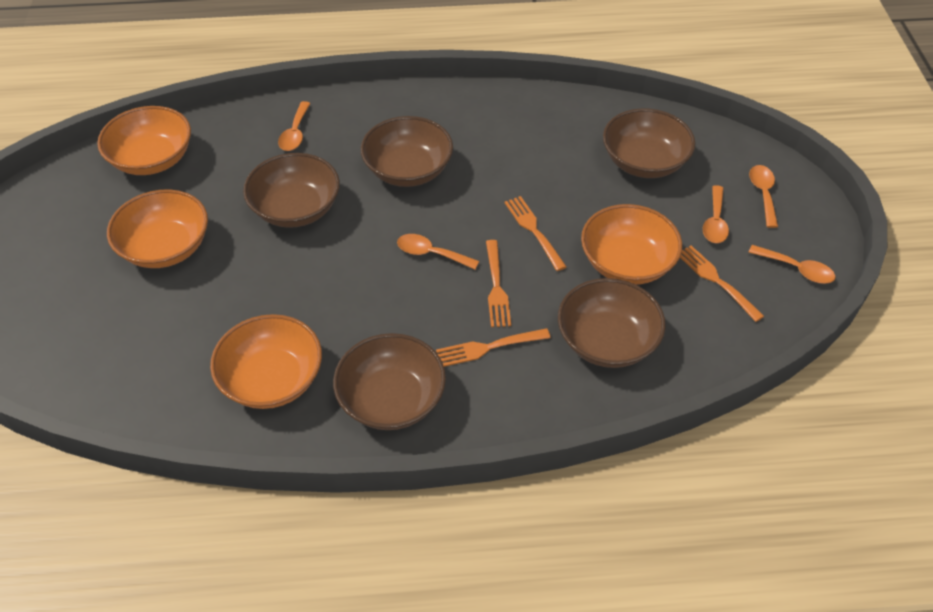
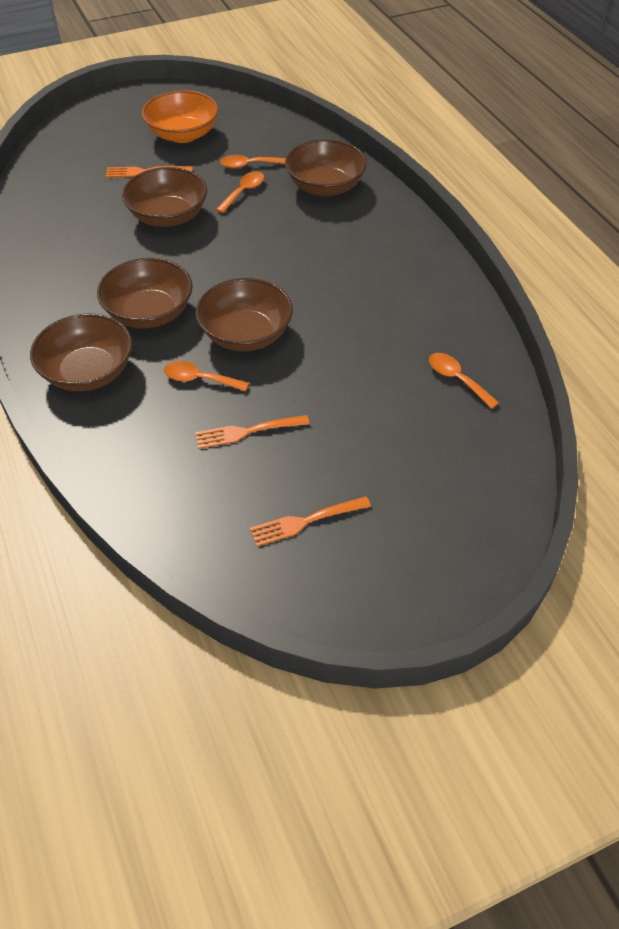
orange bowl: [97,106,191,175] [107,190,208,268] [210,314,322,409] [581,204,682,285] = 4 -> [142,90,219,143] = 1
orange fork: [436,328,551,367] [486,240,511,327] [504,196,567,271] [680,245,764,322] = 4 -> [106,166,193,178] [195,415,310,449] [250,496,371,546] = 3
orange spoon: [278,101,311,151] [397,234,479,270] [703,185,729,243] [748,245,836,284] [749,165,778,228] = 5 -> [164,361,249,391] [216,171,264,213] [220,155,286,169] [429,353,499,409] = 4

